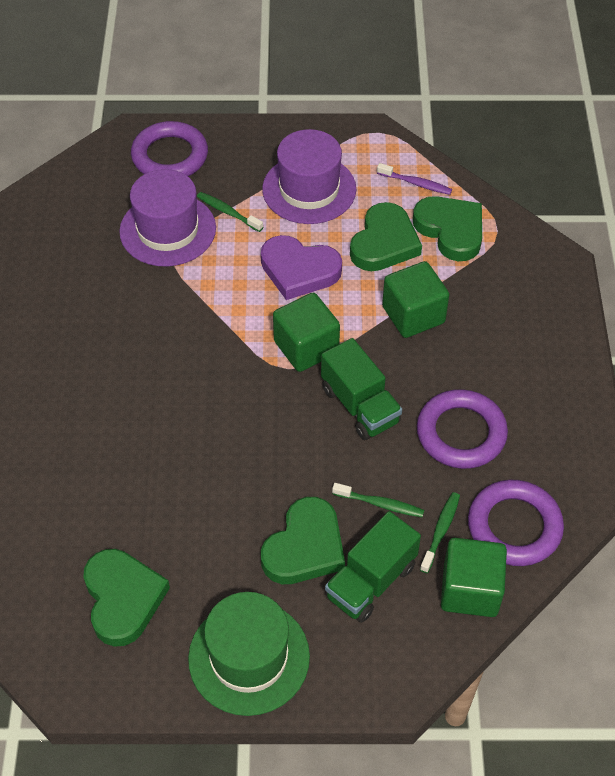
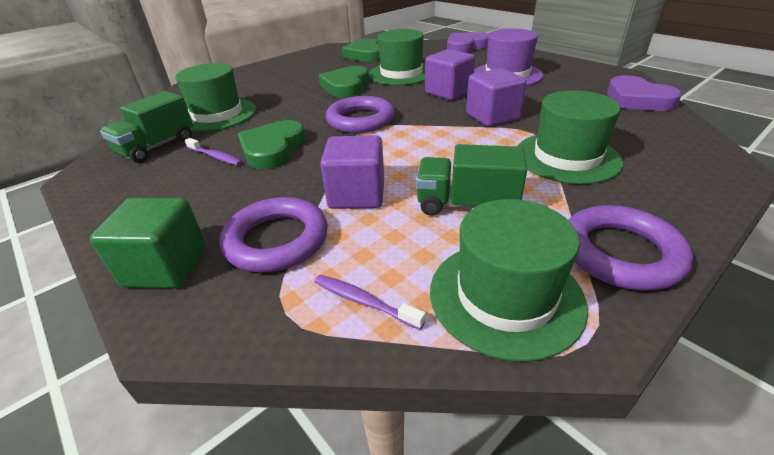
green cube: [273,293,340,372] [382,261,449,338] [441,538,507,617] = 3 -> [90,198,206,288] = 1
green hat: [188,592,310,716] = 1 -> [175,63,257,132] [369,29,425,85] [430,199,588,362] [518,90,623,184] = 4
green heart: [83,549,170,647] [261,497,345,584] [350,202,422,271] [413,196,482,261] = 4 -> [238,120,306,169] [319,66,369,98] [342,38,380,62] = 3
green toothbrush: [197,192,263,232] [332,483,424,517] [420,492,460,573] = 3 -> none = 0
purple cube: none = 0 -> [320,135,384,209] [425,49,475,100] [466,68,527,127] = 3
purple hat: [119,169,216,267] [262,129,356,224] = 2 -> [474,28,543,86] = 1
purple heart: [261,235,342,300] = 1 -> [447,32,488,53] [607,75,682,111] = 2
purple toothbrush: [377,163,452,195] = 1 -> [185,138,242,166] [315,275,426,330] = 2

